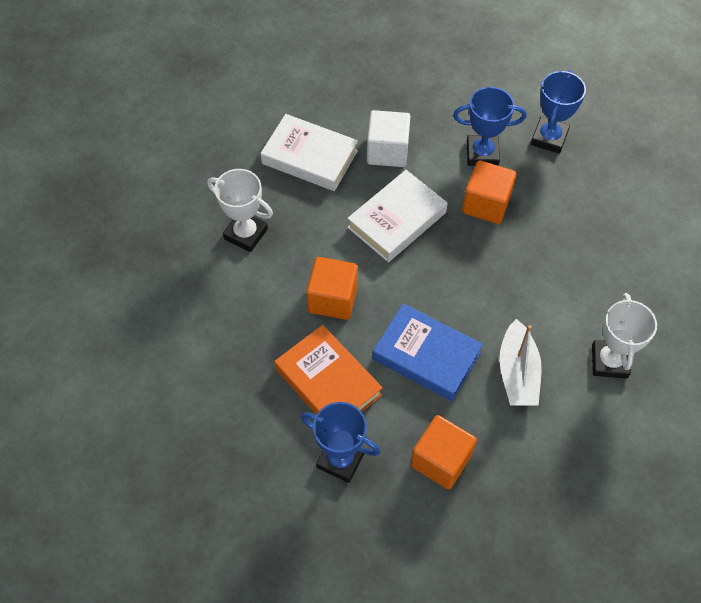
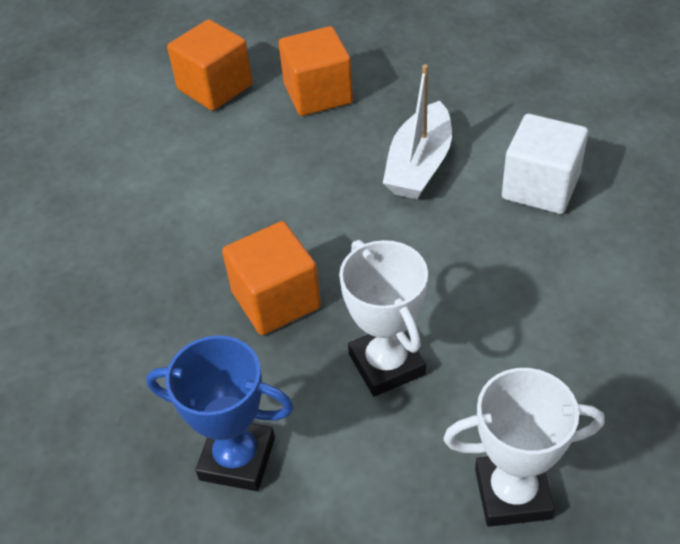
blue book: [372,304,483,401] = 1 -> none = 0
blue trophy: [301,402,381,483] [453,87,527,166] [531,70,586,154] = 3 -> [146,335,294,491] = 1
orange book: [274,325,383,415] = 1 -> none = 0
white book: [260,114,358,191] [347,170,448,262] = 2 -> none = 0

